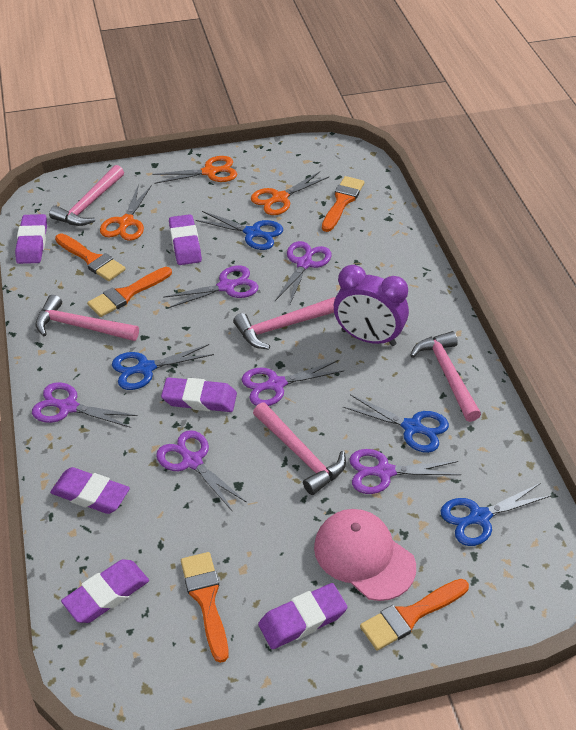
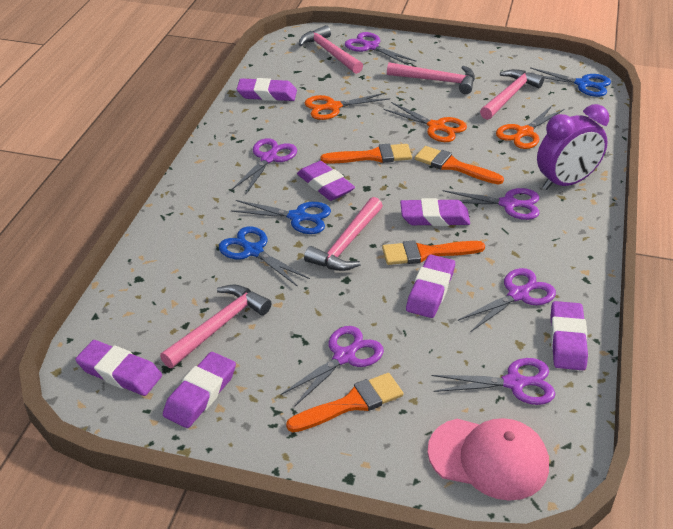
blue scissors: [112,344,214,390] [196,211,283,250] [343,395,449,453] [441,483,551,546] = 4 -> [219,226,310,287] [231,200,331,234] [530,67,611,97] = 3
orange brush: [55,233,126,281] [87,267,172,317] [181,552,229,663] [322,176,364,232] [360,579,469,651] = 5 -> [286,373,403,432] [321,144,412,164] [382,240,485,265] [415,146,504,185] = 4
purple eraser: [15,214,47,264] [50,467,130,514] [61,559,149,623] [161,377,237,412] [169,214,202,265] [258,583,347,649] = 6 -> [75,340,162,396] [163,352,236,428] [237,78,297,101] [297,161,355,201] [400,198,470,226] [406,254,455,318] [550,301,588,370] = 7

